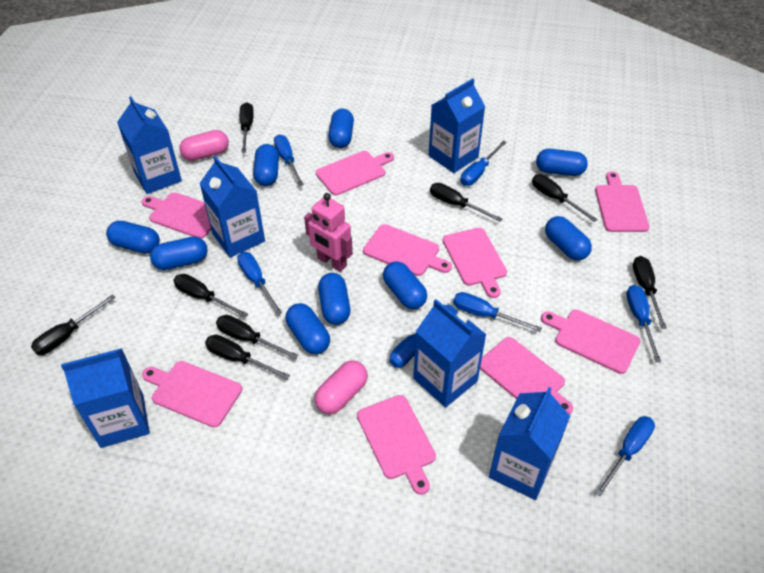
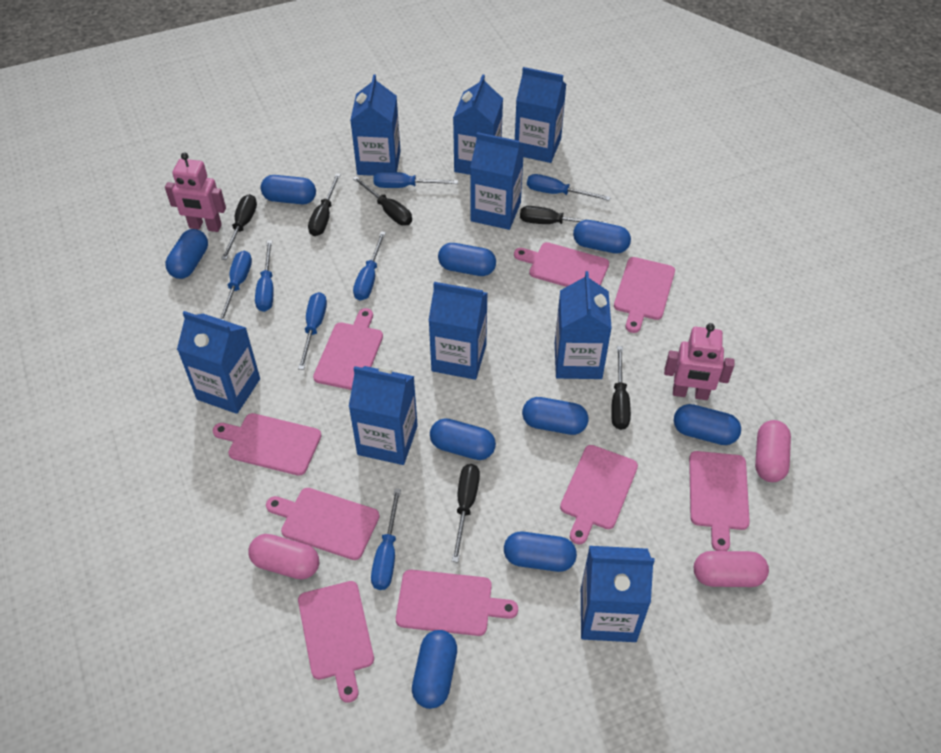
black screwdriver: [31,294,116,355] [173,274,248,318] [205,335,290,379] [216,315,298,359] [240,102,254,153] [430,183,502,222] [532,174,598,222] [633,256,667,329] = 8 -> [221,194,257,260] [308,173,341,236] [352,176,412,226] [452,464,480,562] [520,206,607,224] [611,346,631,430] = 6
blue carton: [61,348,150,448] [117,96,182,194] [200,156,265,258] [413,299,487,408] [429,78,485,173] [489,387,570,500] = 6 -> [177,311,260,414] [349,366,418,465] [350,74,401,176] [428,282,488,380] [453,75,503,175] [470,132,524,230] [515,67,566,163] [555,271,612,379] [581,546,655,642] = 9
pink capsule: [179,130,229,161] [314,360,368,414] = 2 -> [248,534,319,579] [694,551,769,587] [755,420,791,482] = 3
pink robot: [304,193,353,272] = 1 -> [165,152,226,232] [664,323,735,400] = 2

